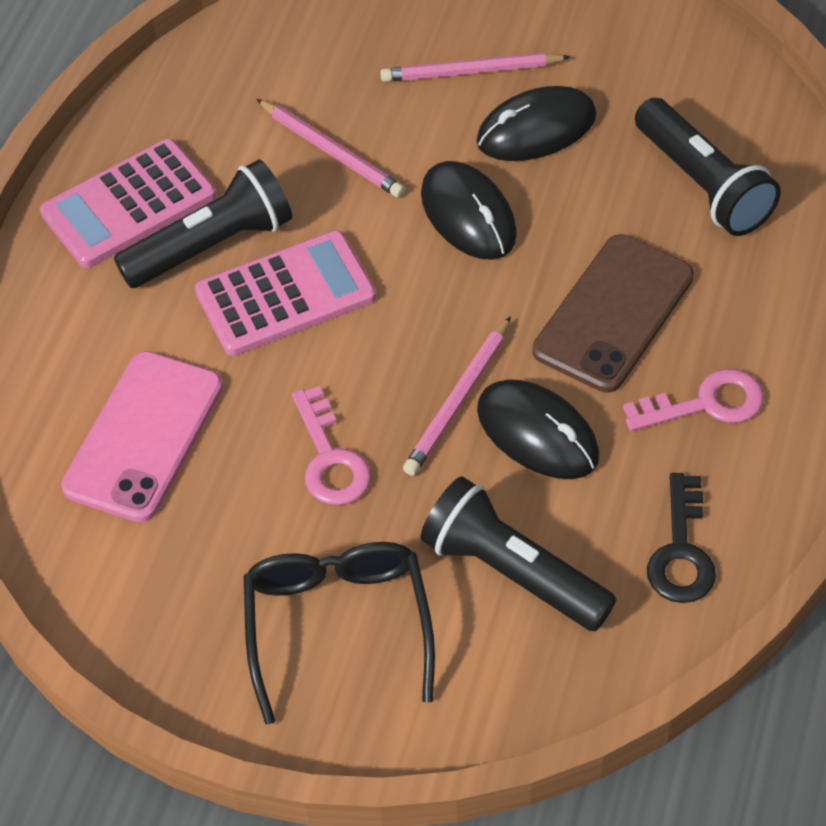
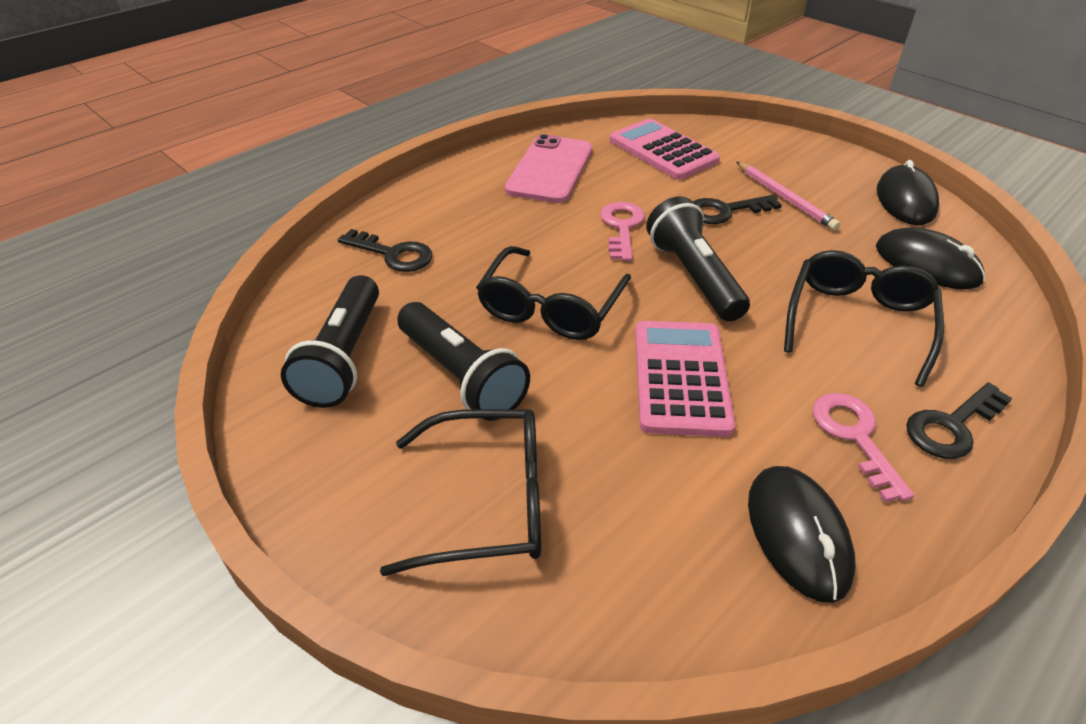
black glasses: [244,542,435,724] = 1 -> [380,409,541,576] [476,246,631,340] [784,250,944,387] = 3
black key: [647,473,716,603] = 1 -> [338,229,432,272] [693,195,781,224] [906,382,1012,459] = 3
brown phone: [532,234,694,393] = 1 -> none = 0
pink pencil: [256,99,405,198] [380,53,570,82] [403,316,511,476] = 3 -> [737,162,840,230] = 1

